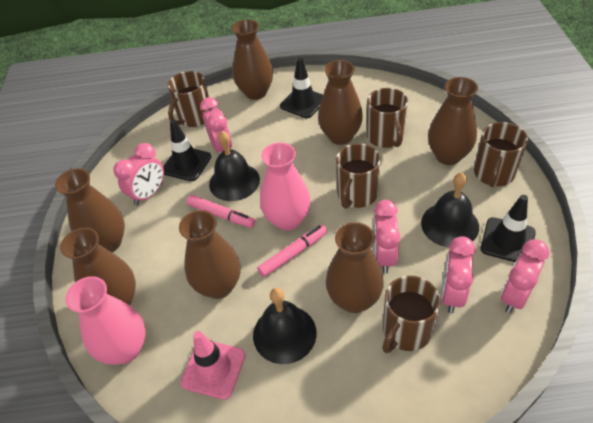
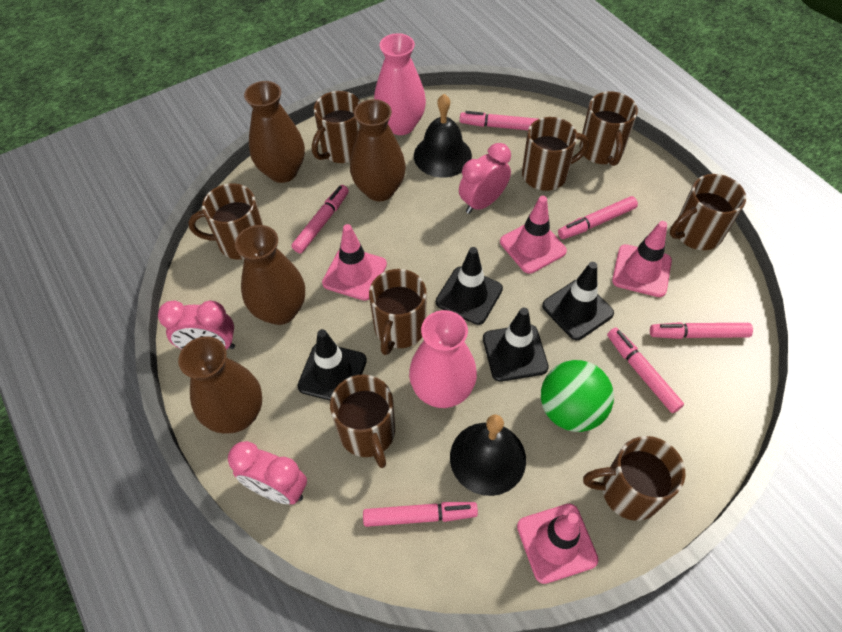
black bell: [209,131,260,201] [253,288,317,364] [421,173,479,247] = 3 -> [414,94,472,178] [450,415,526,496] = 2
black traffic cone: [163,120,211,181] [280,58,323,118] [481,195,536,262] = 3 -> [298,329,367,401] [436,247,503,325] [483,308,549,382] [542,262,614,340] = 4
brown mug: [168,71,212,127] [336,143,381,209] [367,88,408,148] [382,276,441,353] [474,122,528,187] = 5 -> [188,183,263,260] [312,91,361,163] [330,374,395,468] [369,269,427,355] [522,117,589,191] [579,91,638,166] [583,436,686,521] [670,174,746,250] = 8
brown vase: [55,168,125,252] [60,227,136,305] [179,210,240,299] [232,19,273,100] [318,60,363,145] [326,222,384,313] [428,77,478,165] = 7 -> [178,336,262,434] [235,225,305,325] [244,81,305,183] [350,99,406,201] = 4
green ball: none = 0 -> [541,360,614,432] = 1
pink clock: [113,143,164,205] [200,97,232,153] [373,200,400,274] [441,236,475,313] [501,239,549,313] = 5 -> [158,300,235,350] [228,441,307,504] [459,143,511,214] = 3
pink marker: [187,195,255,228] [257,225,327,277] = 2 -> [291,185,349,253] [363,502,478,527] [460,111,538,130] [558,196,638,239] [607,328,684,413] [650,322,753,339] = 6
pink traffic cone: [180,331,246,400] = 1 -> [322,224,387,301] [500,196,567,274] [517,504,599,584] [612,221,672,297] = 4

